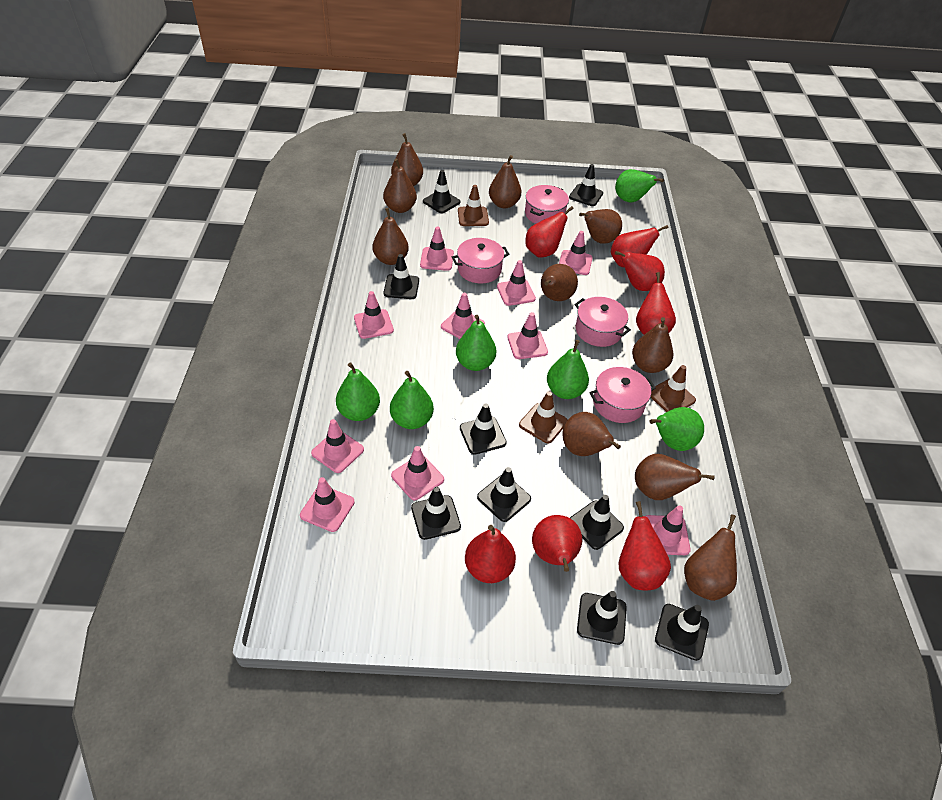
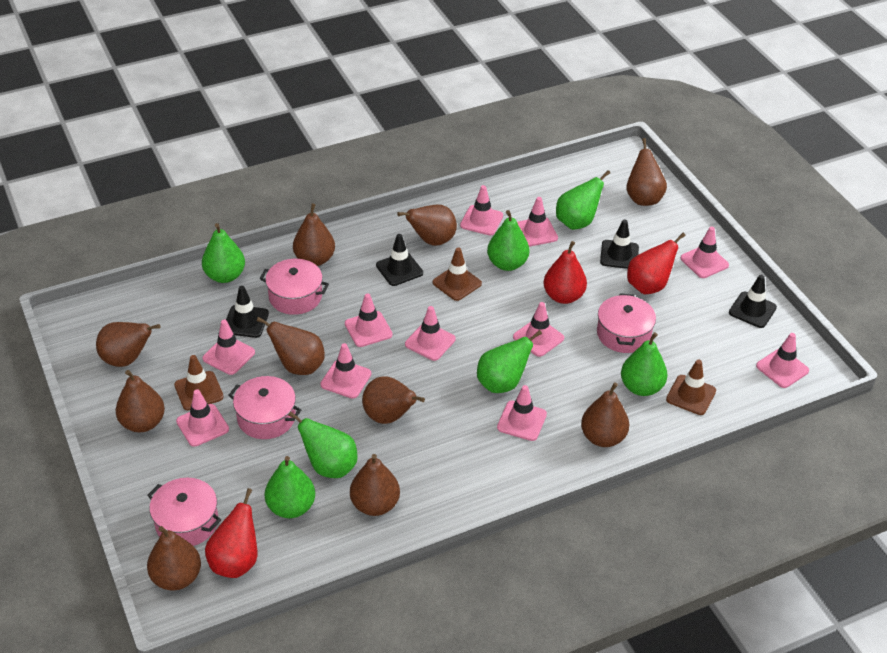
black traffic cone: [383,254,419,299] [411,487,461,540] [423,170,460,213] [460,403,507,455] [477,467,531,522] [569,164,603,206] [570,495,624,550] [577,591,627,645] [655,604,709,661] = 9 -> [226,286,269,338] [376,234,423,286] [600,219,639,269] [729,275,777,328] = 4
green pear: [336,362,380,421] [390,371,434,429] [456,315,496,371] [547,340,589,399] [615,169,664,203] [650,407,704,451] = 6 -> [202,223,245,283] [265,456,315,518] [288,411,358,478] [477,330,542,393] [487,210,529,271] [556,170,611,230] [621,332,668,396] = 7
pink traffic cone: [300,477,355,532] [311,419,364,473] [354,291,394,339] [391,446,444,500] [420,227,454,271] [441,293,485,339] [497,260,536,306] [507,312,548,359] [559,231,593,275] [646,505,691,555] = 10 -> [176,389,229,447] [203,320,255,375] [320,343,371,399] [345,293,393,347] [405,306,456,361] [460,185,503,235] [497,385,547,441] [513,302,564,357] [517,197,558,247] [681,226,729,278] [756,333,809,388] = 11
red pear: [465,525,516,583] [525,206,574,258] [532,515,582,572] [611,225,668,268] [615,251,665,291] [619,501,671,590] [636,272,676,335] = 7 -> [205,488,257,578] [544,241,587,304] [627,233,686,294] = 3

